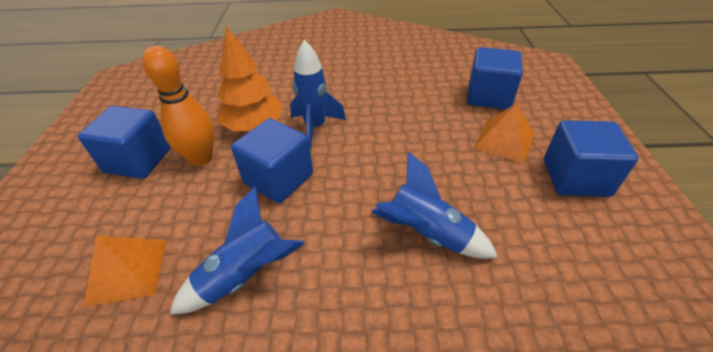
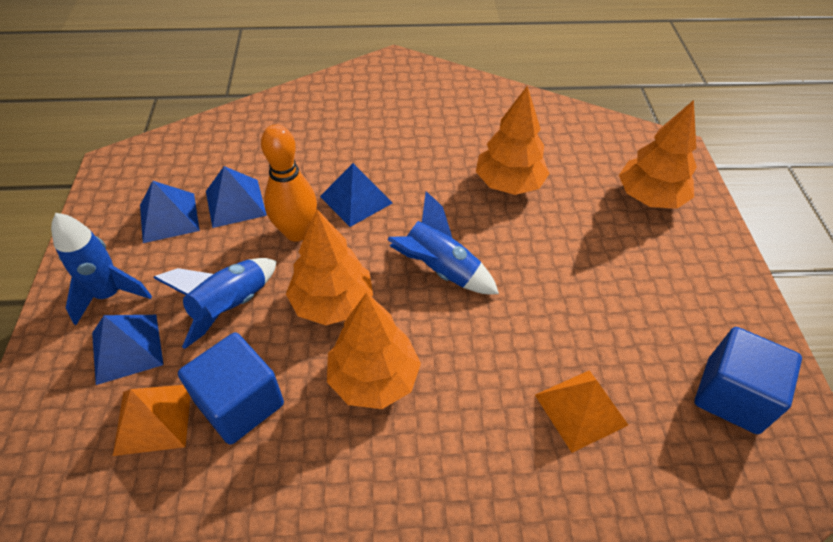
blue cube: [78,106,171,179] [231,118,313,203] [467,47,523,110] [544,120,638,197] = 4 -> [178,332,284,445] [695,327,802,434] = 2
blue pyramid: none = 0 -> [92,315,164,385] [140,181,200,243] [206,166,267,228] [320,163,392,227] = 4
orange tree: [217,26,283,131] = 1 -> [286,209,373,325] [327,292,421,409] [476,86,550,195] [619,100,697,209] = 4

